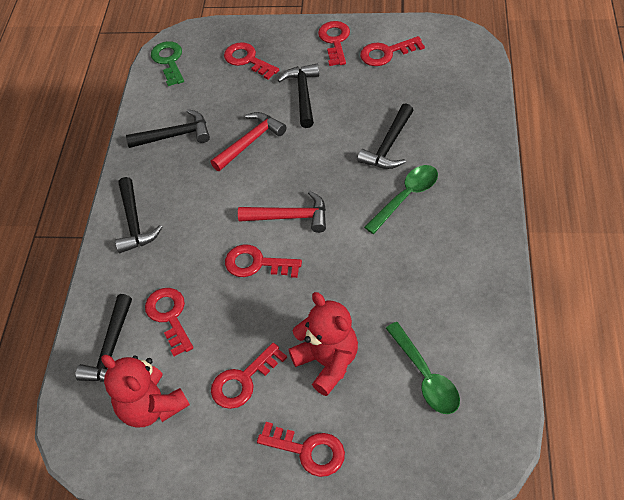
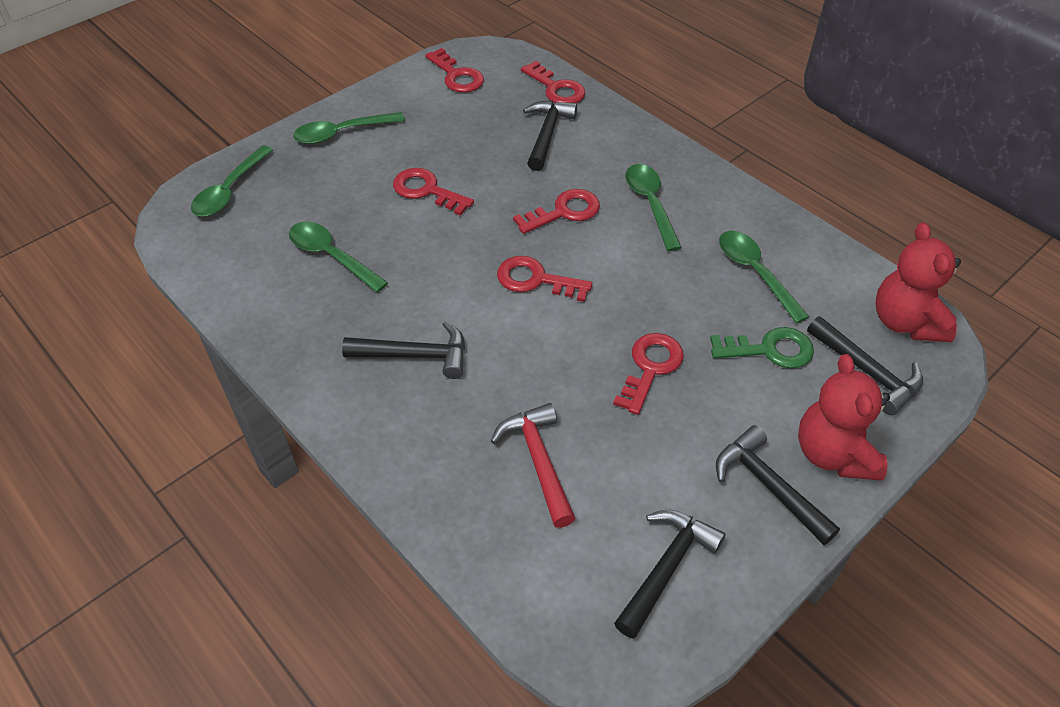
green spoon: [364,165,438,234] [386,322,460,414] = 2 -> [191,146,273,217] [289,222,388,293] [293,112,405,144] [625,164,682,251] [719,231,809,323] = 5
red hammer: [211,112,286,171] [238,191,326,233] = 2 -> [491,403,576,528] = 1
red key: [145,288,193,356] [211,343,287,409] [224,42,279,80] [225,244,302,278] [257,422,345,477] [318,21,350,66] [360,36,425,66] = 7 -> [393,168,474,216] [425,48,484,93] [497,256,592,302] [513,189,600,234] [521,61,585,103] [613,333,684,415] = 6

